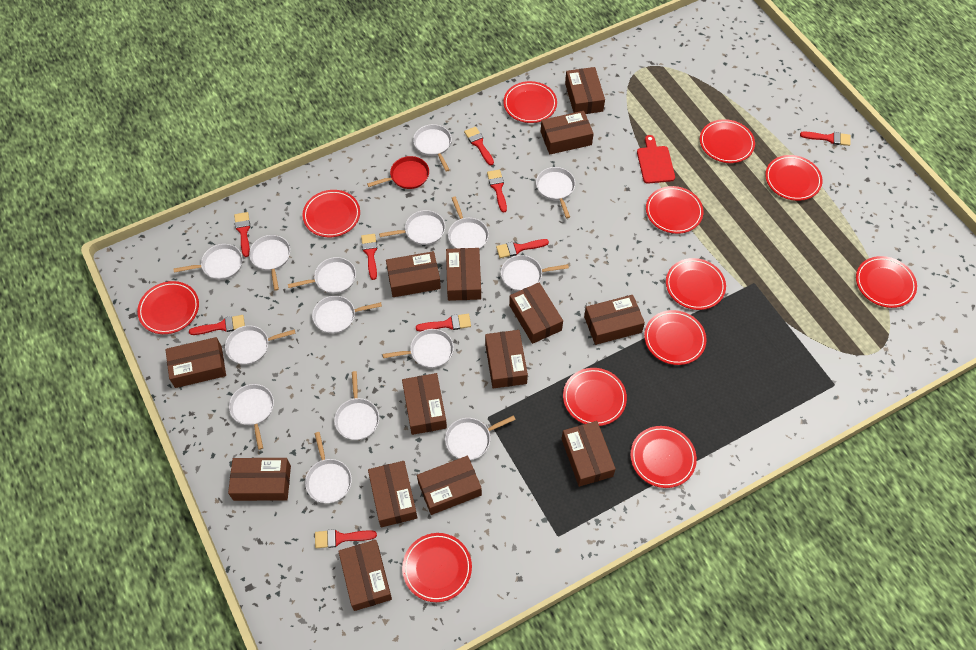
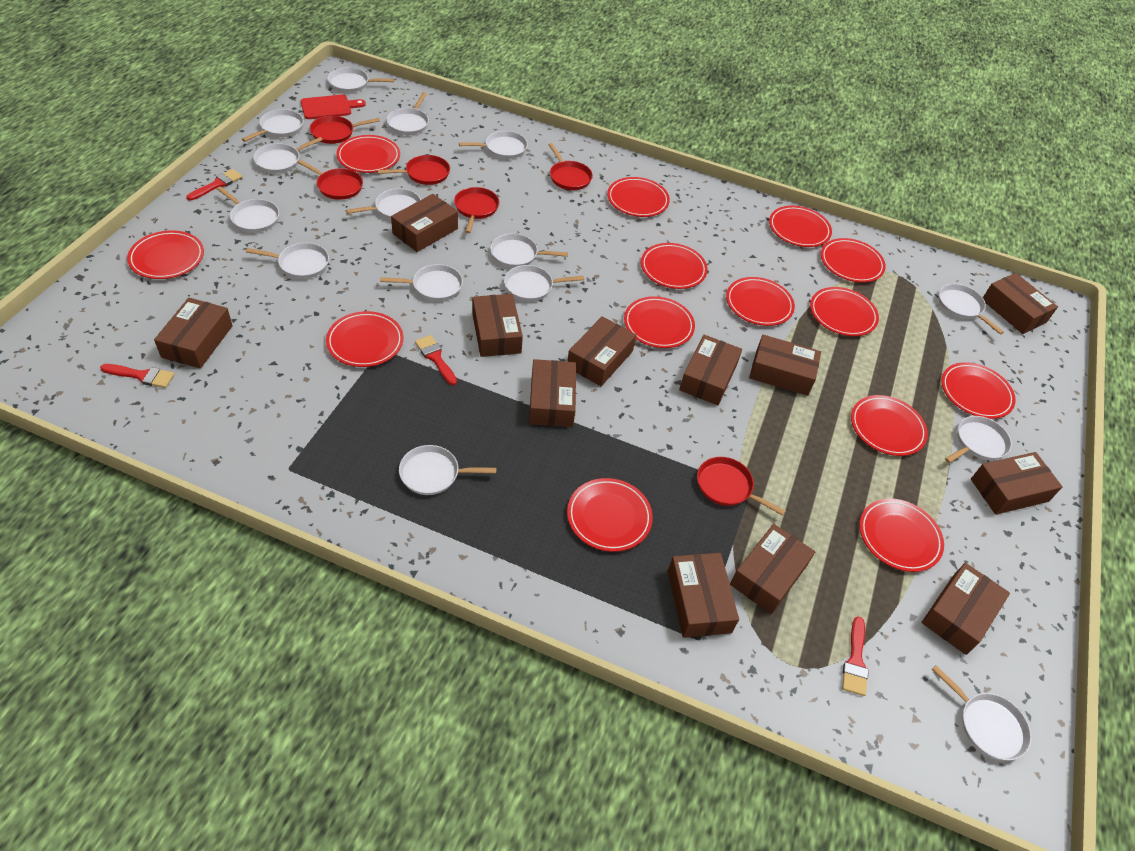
brown box: [165,337,226,388] [228,458,291,501] [338,540,392,611] [368,461,417,527] [386,251,441,297] [402,373,447,435] [417,456,482,515] [446,248,481,301] [485,330,528,388] [509,282,563,344] [541,111,594,154] [562,421,616,487] [565,67,605,114] [584,295,645,345] = 14 -> [154,298,233,369] [391,194,458,252] [472,294,523,357] [529,359,576,427] [567,316,636,386] [668,553,739,638] [679,335,742,405] [730,524,815,614] [749,335,821,396] [921,563,1010,655] [971,452,1062,515] [983,273,1058,334] = 12
red brush: [189,315,245,335] [234,212,250,257] [315,529,377,548] [361,234,377,280] [416,314,471,331] [464,127,494,165] [487,170,507,213] [496,239,549,258] [800,131,850,146] = 9 -> [100,364,175,388] [186,169,242,201] [415,335,457,385] [842,617,869,696] = 4
red pan: [367,156,429,189] = 1 -> [297,160,363,200] [310,116,380,144] [377,155,450,185] [454,187,499,233] [548,143,593,190] [697,457,786,516] = 6
red plate: [137,281,199,334] [302,190,360,237] [402,533,472,602] [503,81,557,123] [563,368,627,426] [630,426,697,488] [644,310,707,365] [646,186,704,234] [666,258,726,310] [700,119,755,163] [765,155,822,201] [856,256,917,308] = 12 -> [127,230,204,279] [326,311,403,367] [336,135,400,173] [567,478,653,552] [607,177,670,217] [624,296,695,348] [641,243,708,289] [726,277,795,326] [769,206,832,247] [810,287,879,336] [821,238,886,282] [851,395,928,456] [859,498,944,572] [941,362,1016,419] = 14

